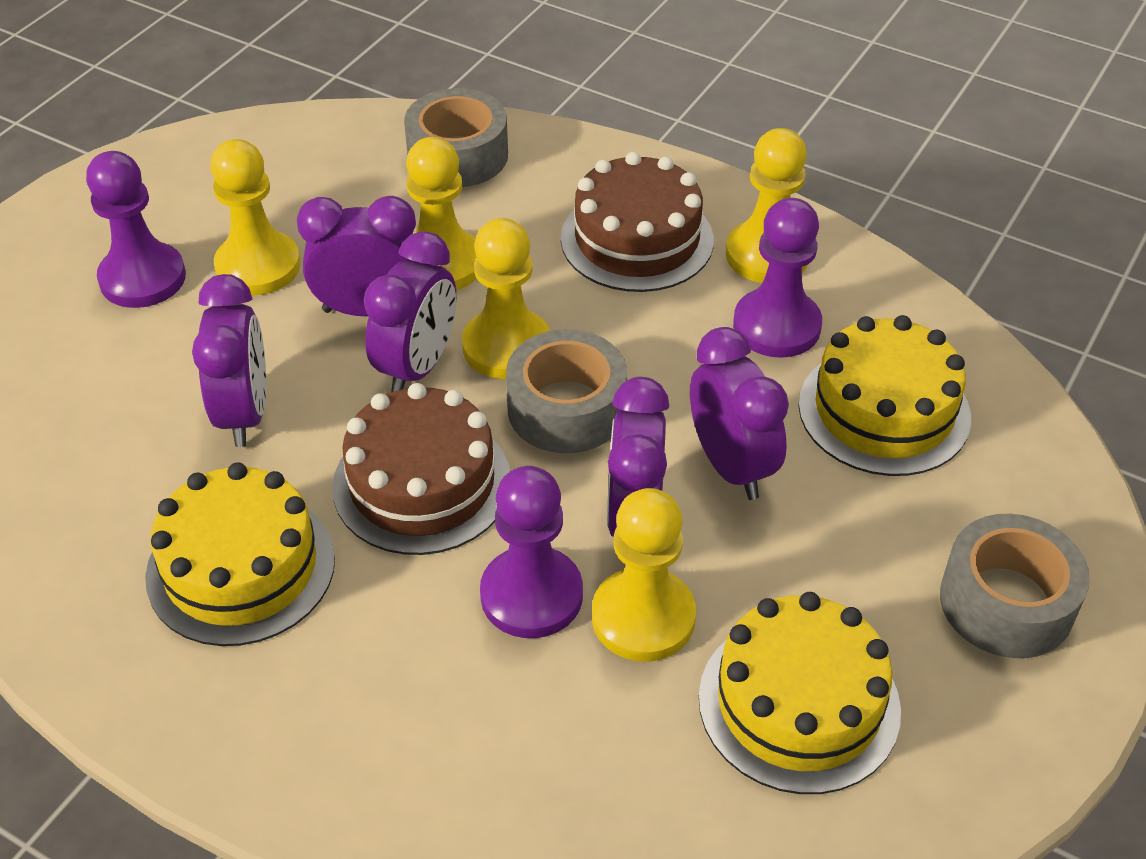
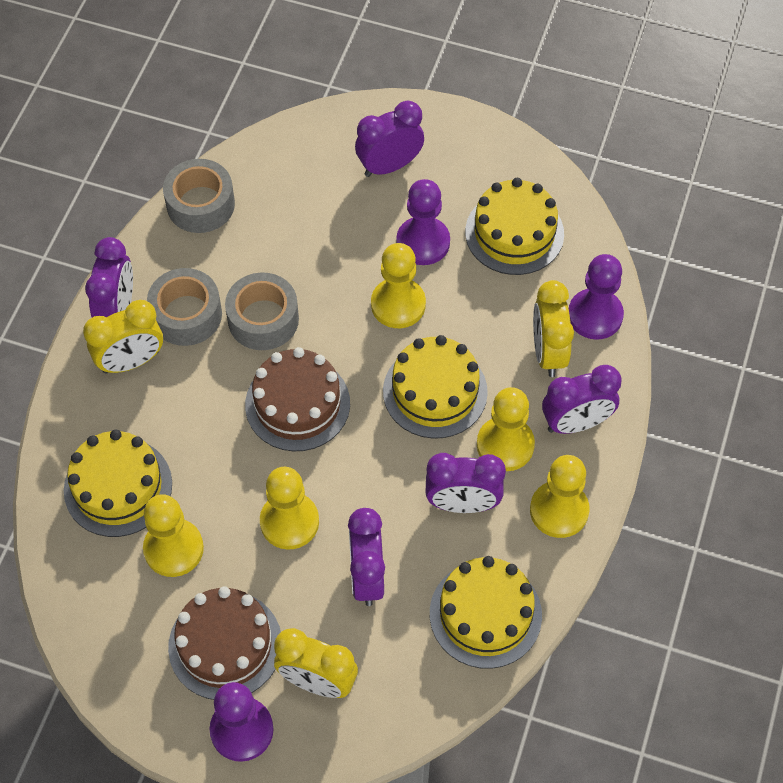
yellow cake: [145,462,335,646] [699,592,901,794] [799,315,971,476] = 3 -> [64,430,172,537] [383,335,488,439] [430,556,542,669] [465,178,564,275] = 4
yellow clock: none = 0 -> [83,300,163,374] [274,628,358,698] [533,280,574,377] = 3

